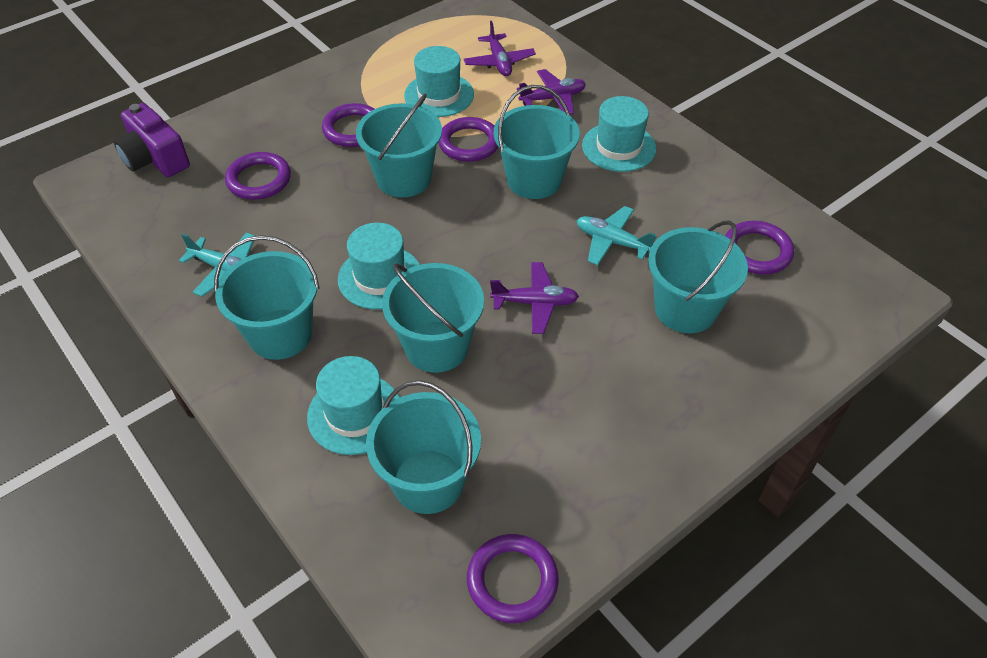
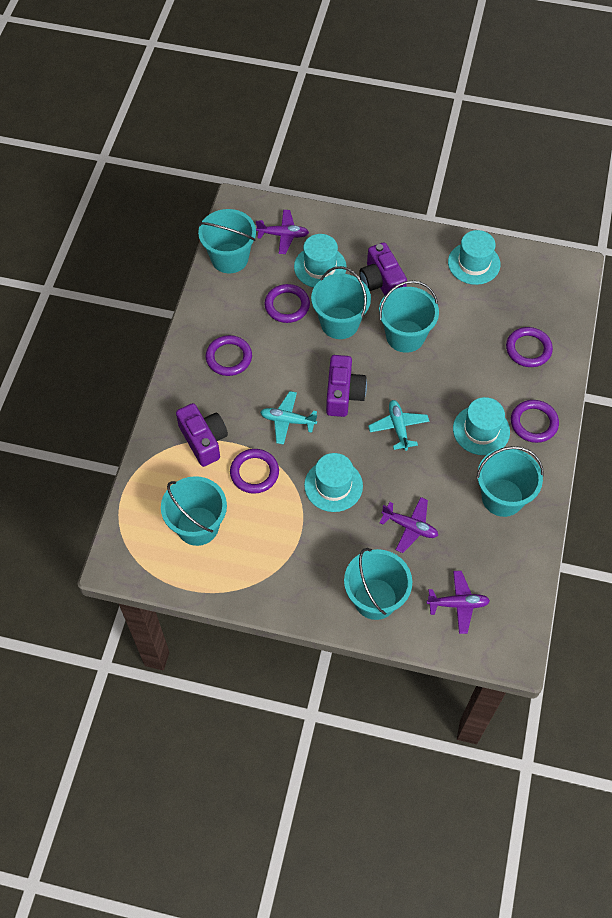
purple camera: [114,103,190,177] = 1 -> [176,403,228,467] [326,355,367,417] [359,242,407,295] = 3

